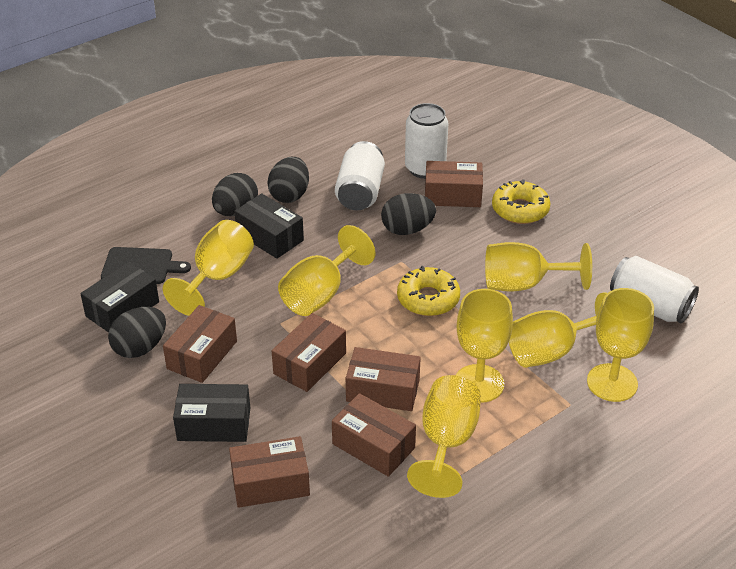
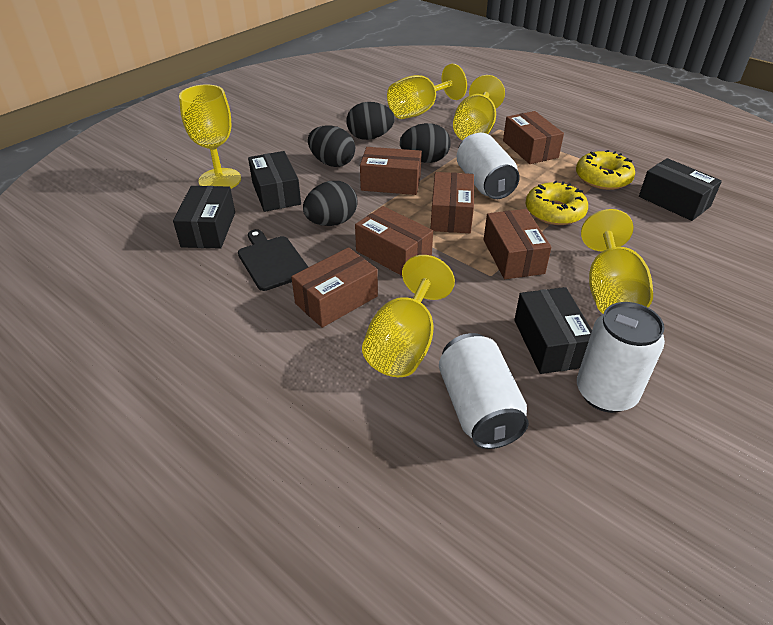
black box: [80,262,159,333] [173,384,250,442] [234,193,304,259] = 3 -> [173,186,235,249] [248,151,301,212] [514,287,592,374] [639,158,722,221] = 4
yellow goblet: [163,220,254,316] [278,225,375,316] [407,375,481,498] [456,289,513,403] [485,242,592,291] [509,292,607,368] [587,288,654,402] = 7 -> [179,84,241,189] [362,255,455,377] [387,64,467,119] [453,75,505,140] [581,209,653,314] = 5

